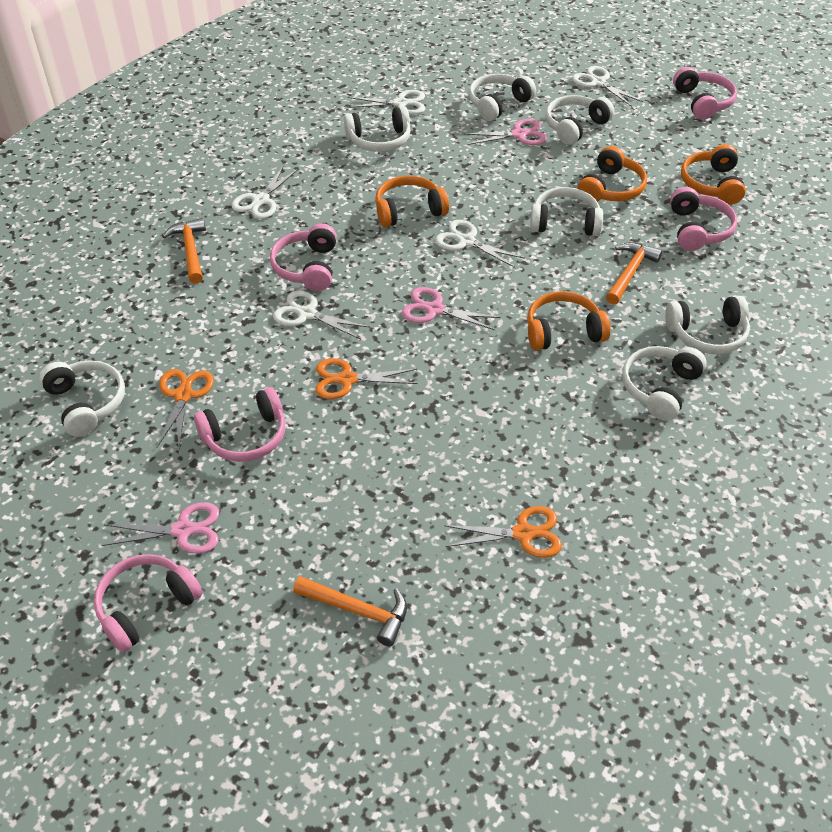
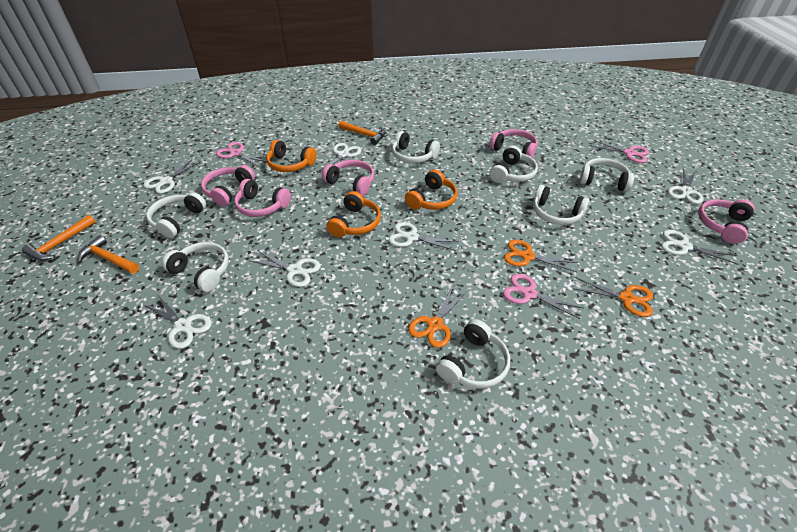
orange headphones: [375,175,449,227] [527,291,610,351] [577,146,647,202] [681,144,746,205] = 4 -> [266,140,317,172] [326,191,381,237] [405,169,458,210] = 3
white scissors: [231,165,299,219] [273,290,370,339] [347,90,425,115] [435,220,525,268] [572,66,643,107] = 5 -> [143,159,201,194] [144,296,212,349] [251,250,321,287] [319,143,361,173] [389,222,459,251] [661,230,739,265] [668,168,703,204] = 7

